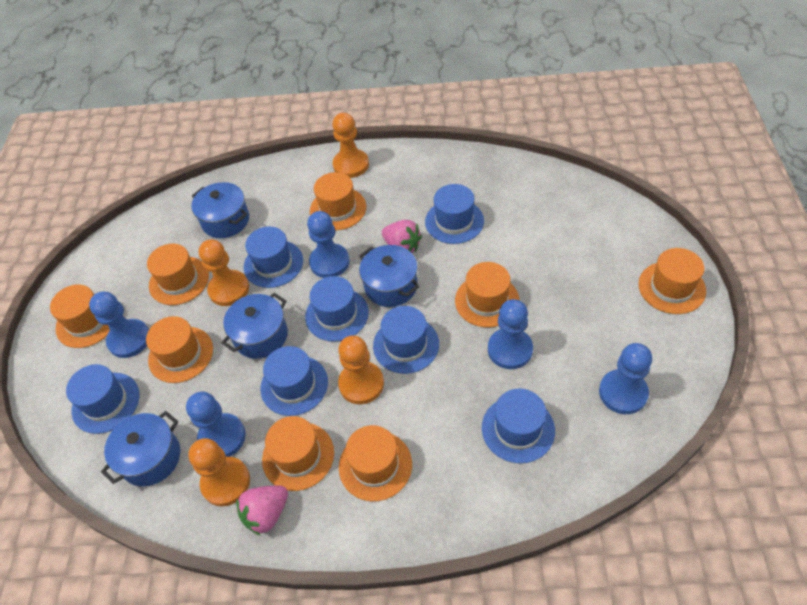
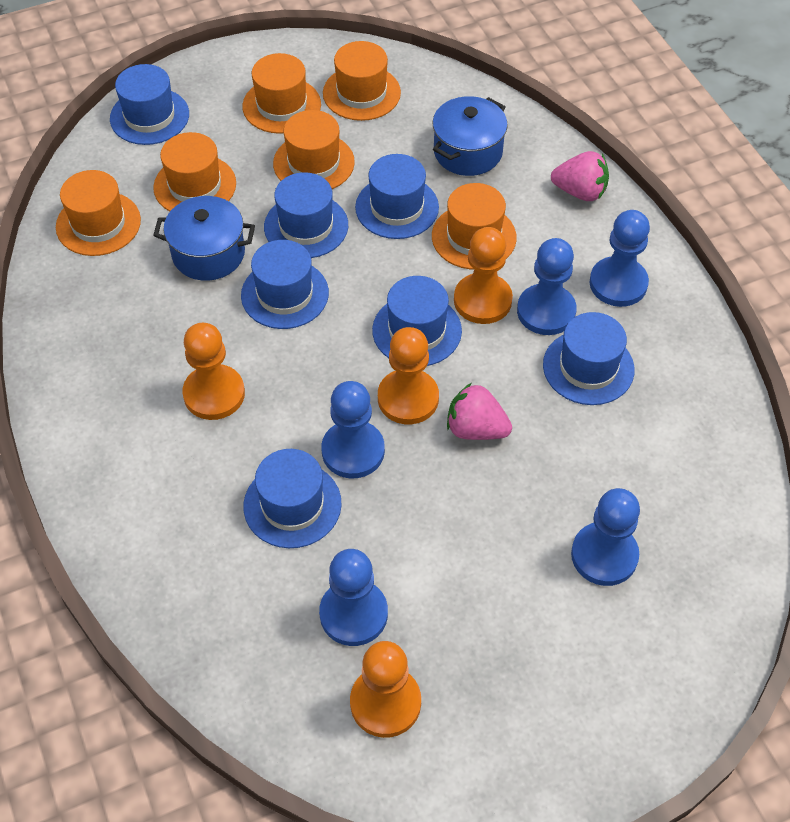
blue pot: [101,411,180,486] [192,182,249,238] [221,293,288,359] [359,245,420,307] = 4 -> [153,196,255,281] [433,96,508,176] = 2
orange hat: [50,284,110,348] [146,316,213,383] [147,244,209,305] [262,416,334,491] [310,172,366,230] [339,425,412,501] [455,262,520,327] [638,248,706,314] = 8 -> [56,170,141,256] [153,132,236,211] [242,53,321,134] [273,110,355,189] [323,41,401,121] [432,183,517,269] = 6

